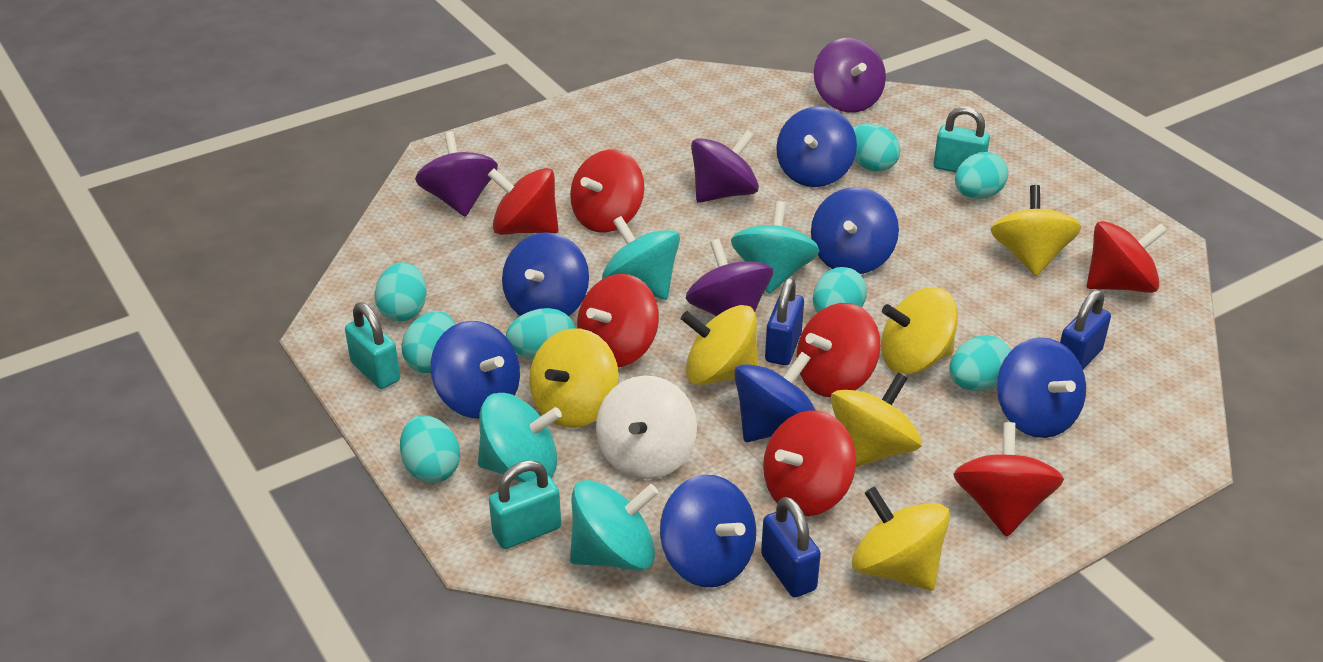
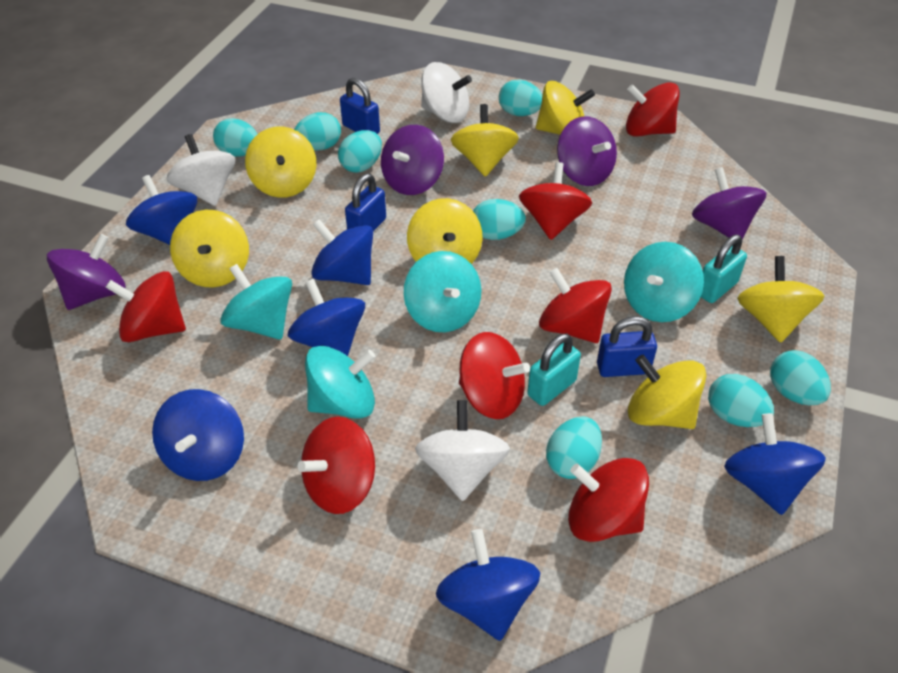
blue spinning top: [430,321,520,419] [502,232,589,316] [660,475,756,587] [734,352,816,442] [776,106,857,187] [811,187,899,274] [997,337,1086,438] = 7 -> [126,175,197,245] [152,389,244,481] [288,279,365,356] [311,219,373,285] [436,529,540,641] [724,413,826,515] = 6
turquoise padlock: [345,302,400,389] [489,460,561,549] [934,106,990,172] = 3 -> [527,333,581,406] [701,235,747,303] = 2
white spinning top: [596,375,697,479] = 1 -> [166,134,235,206] [415,400,510,501] [421,62,472,123] = 3
yellow spinning top: [529,329,619,428] [681,305,759,385] [831,373,922,467] [852,487,950,590] [881,287,958,374] [991,185,1081,276] = 6 -> [170,210,249,288] [245,127,317,198] [407,198,482,264] [451,104,519,177] [536,81,595,135] [628,355,707,429] [737,256,825,343] = 7

